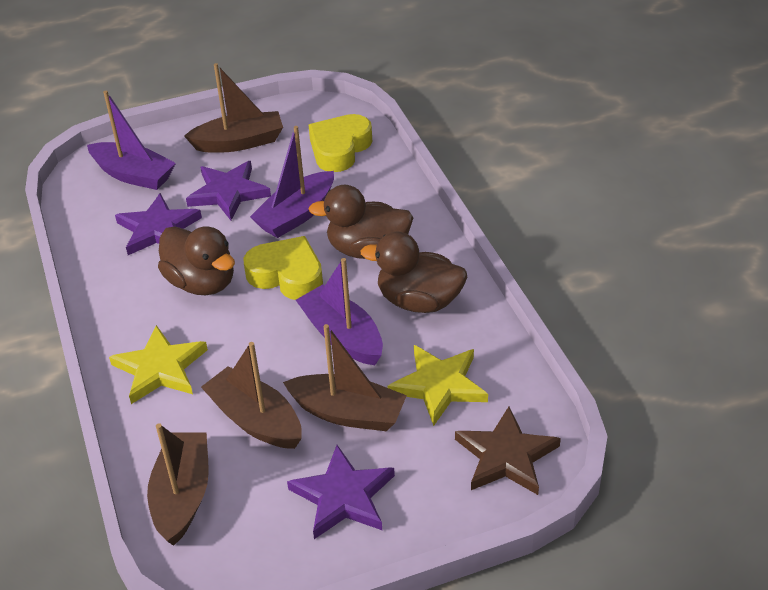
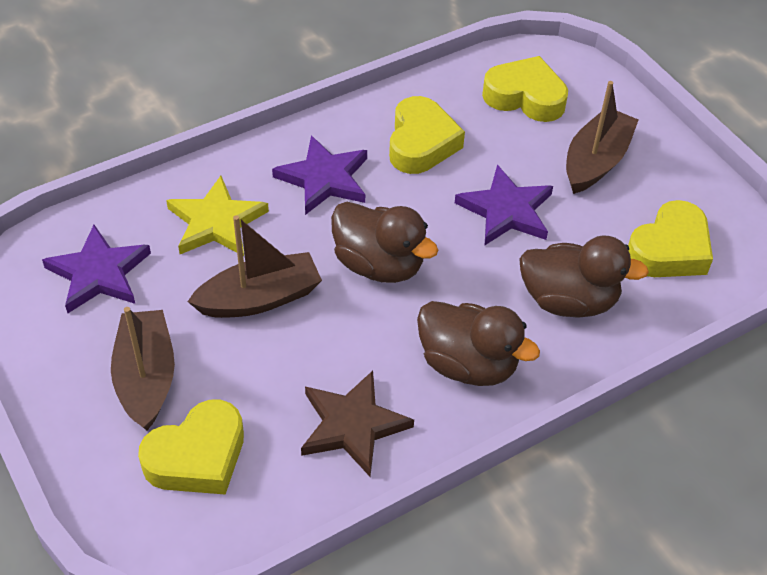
brown boat: [147,423,209,546] [184,63,283,153] [201,342,302,449] [283,324,407,431] = 4 -> [111,307,175,431] [187,215,322,318] [566,81,639,194] = 3
purple boat: [87,91,176,190] [250,126,334,238] [296,258,383,365] = 3 -> none = 0
yellow heart: [244,236,323,300] [309,114,372,172] = 2 -> [138,400,244,495] [389,96,465,174] [482,56,568,122] [628,200,713,277] = 4
yellow star: [109,325,208,404] [387,345,488,426] = 2 -> [166,176,269,256] = 1

